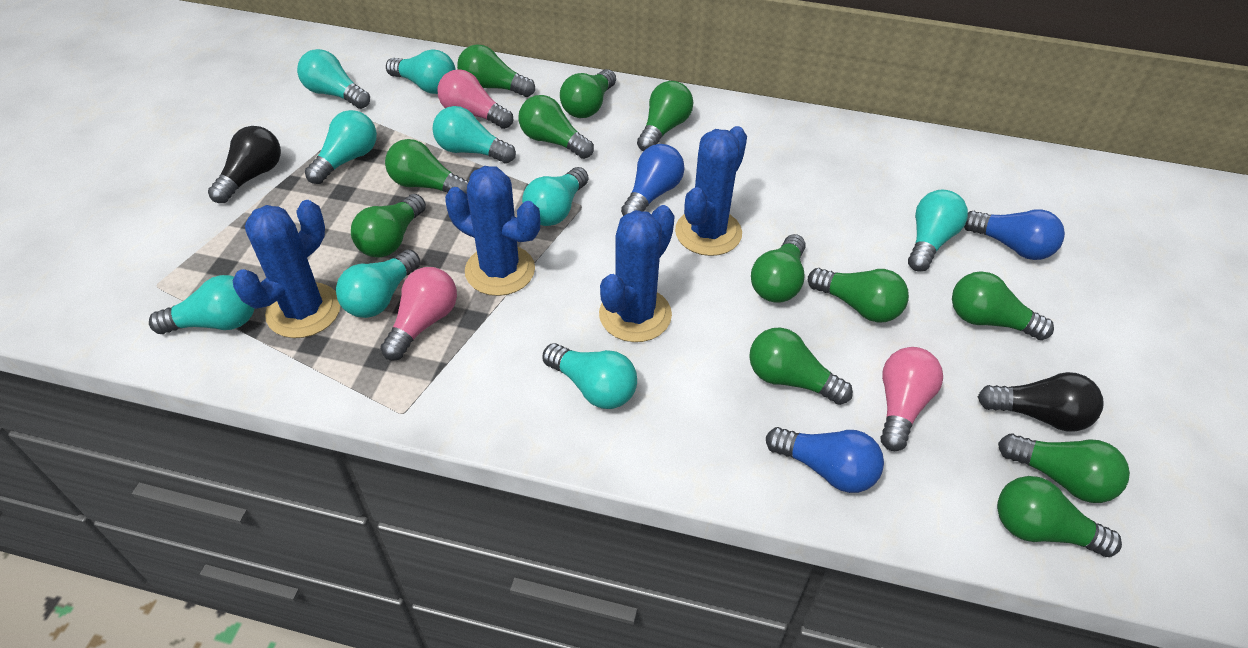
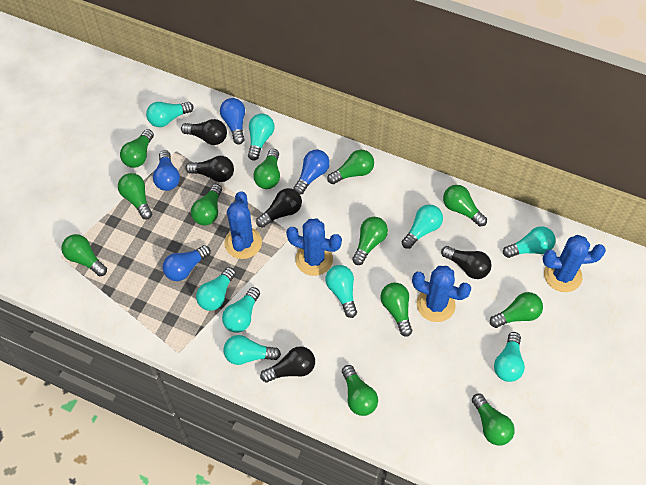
black light bulb: [208,126,281,203] [978,372,1103,432] = 2 -> [181,119,227,145] [185,156,234,182] [256,188,302,228] [260,346,315,383] [441,246,492,279] = 5
blue light bulb: [621,144,685,216] [766,427,884,493] [964,209,1065,260] = 3 -> [153,150,180,191] [163,245,211,281] [220,98,245,144] [293,150,330,194] = 4
pink light bulb: [380,267,457,361] [437,69,513,129] [881,347,943,451] = 3 -> none = 0

